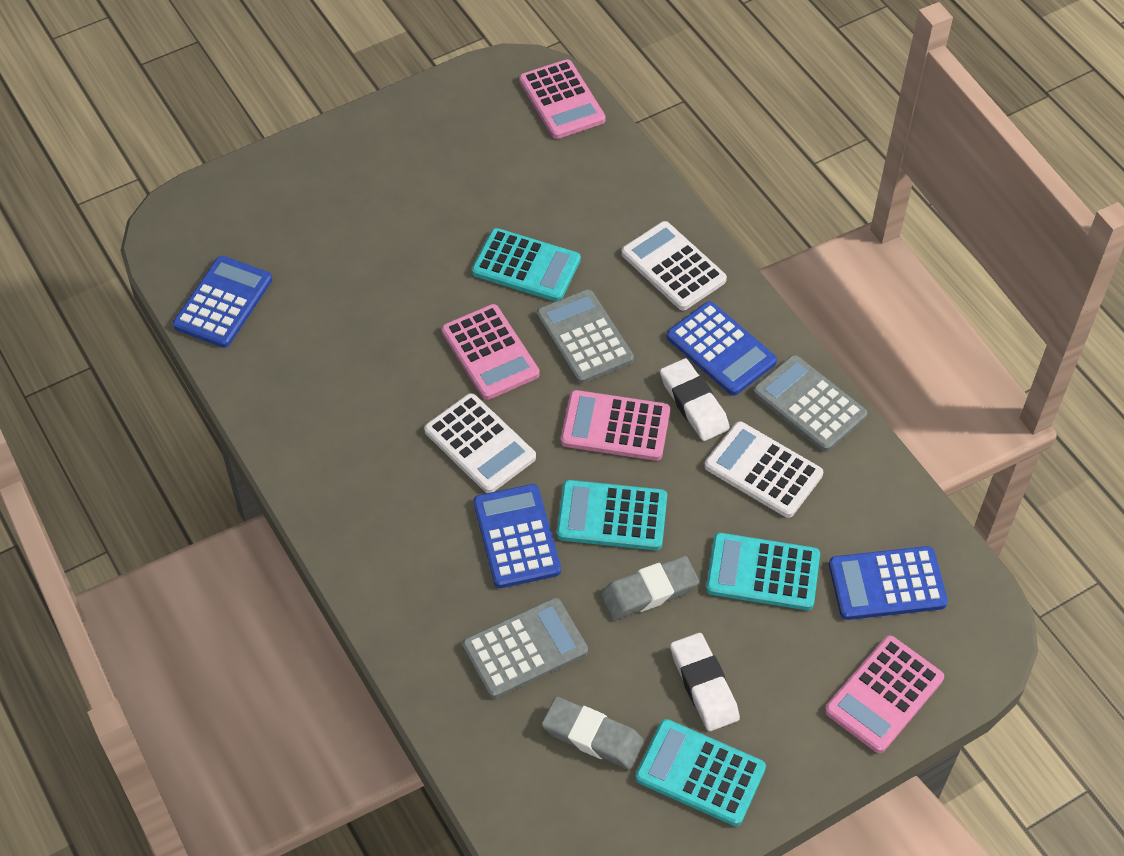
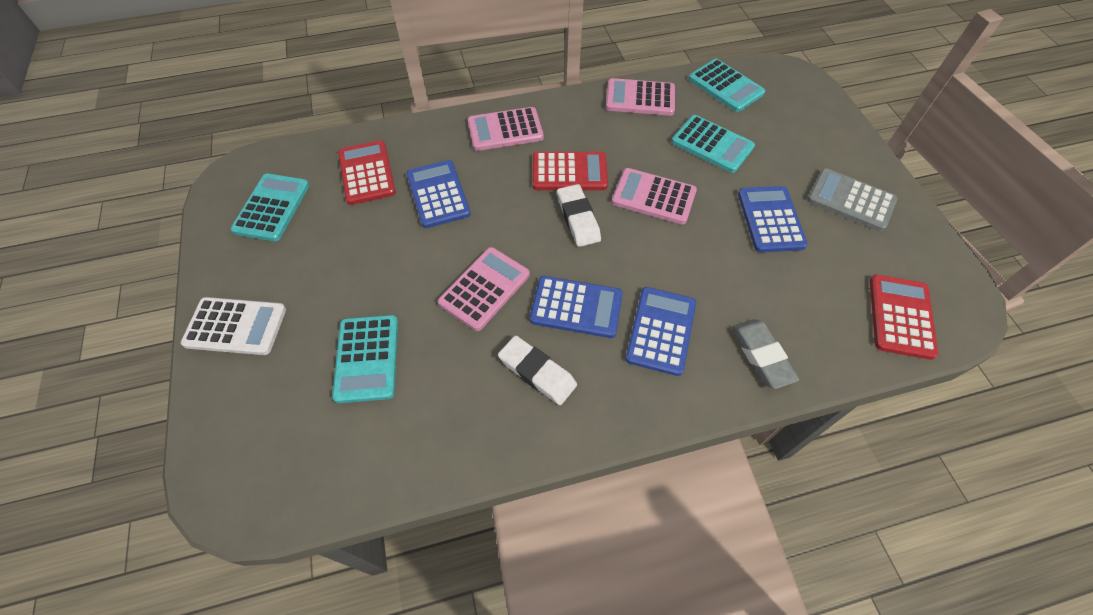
grey calculator: [462,598,588,699] [537,289,634,384] [753,355,867,452] = 3 -> [807,168,898,231] = 1
grey eraser: [542,697,644,769] [601,556,699,620] = 2 -> [731,319,799,389] = 1
red calculator: none = 0 -> [338,140,396,205] [532,152,608,190] [870,275,938,360] = 3
white calculator: [424,393,536,493] [621,221,727,310] [704,422,823,518] = 3 -> [181,297,286,355] = 1

